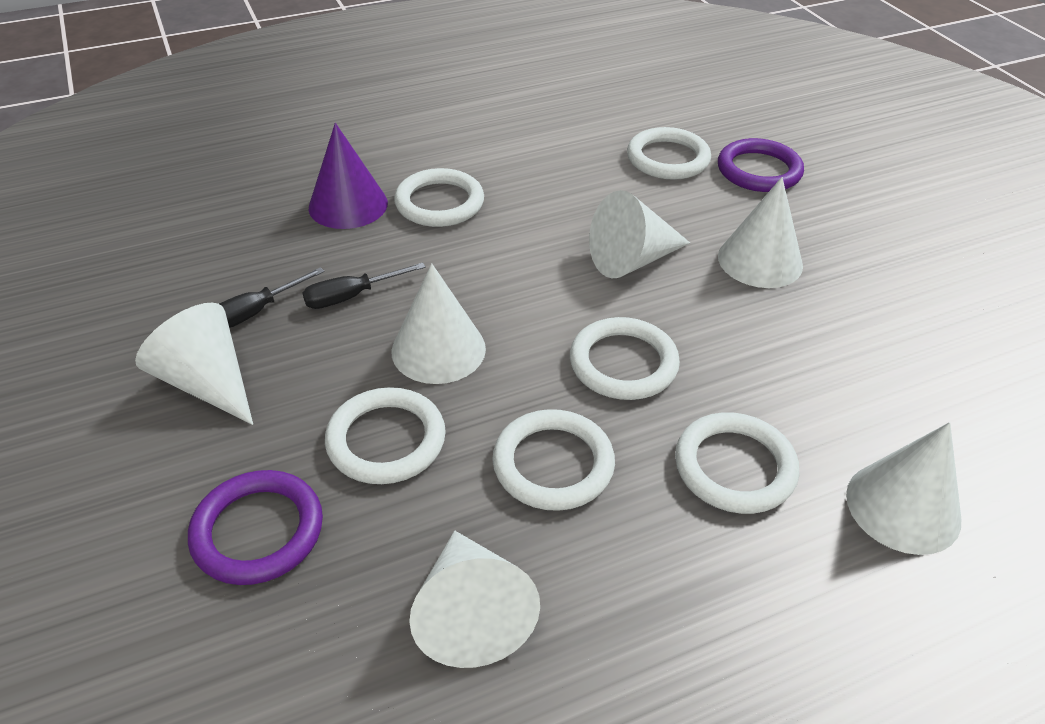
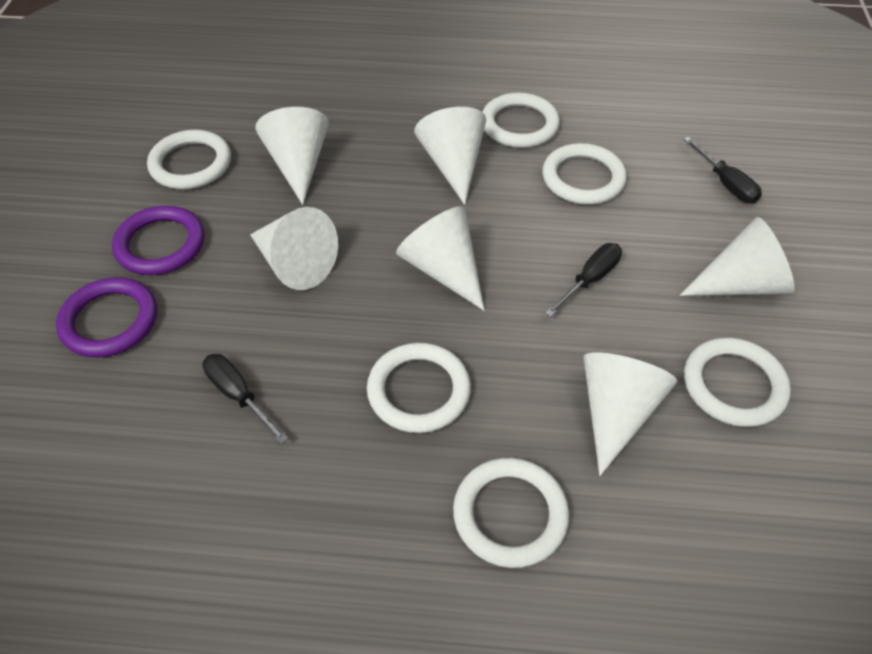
black screwdriver: [219,267,325,328] [303,263,426,309] = 2 -> [202,354,288,444] [545,243,622,317] [684,137,762,203] = 3
purple cone: [309,123,388,229] = 1 -> none = 0

